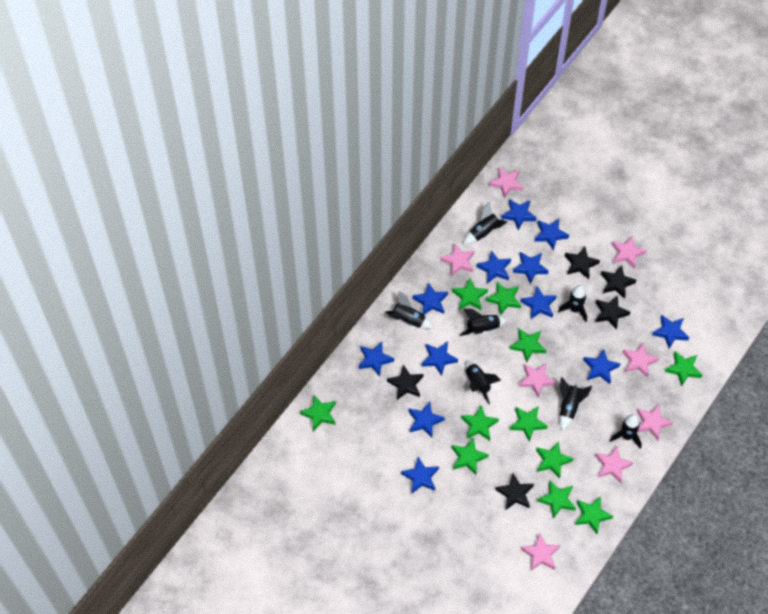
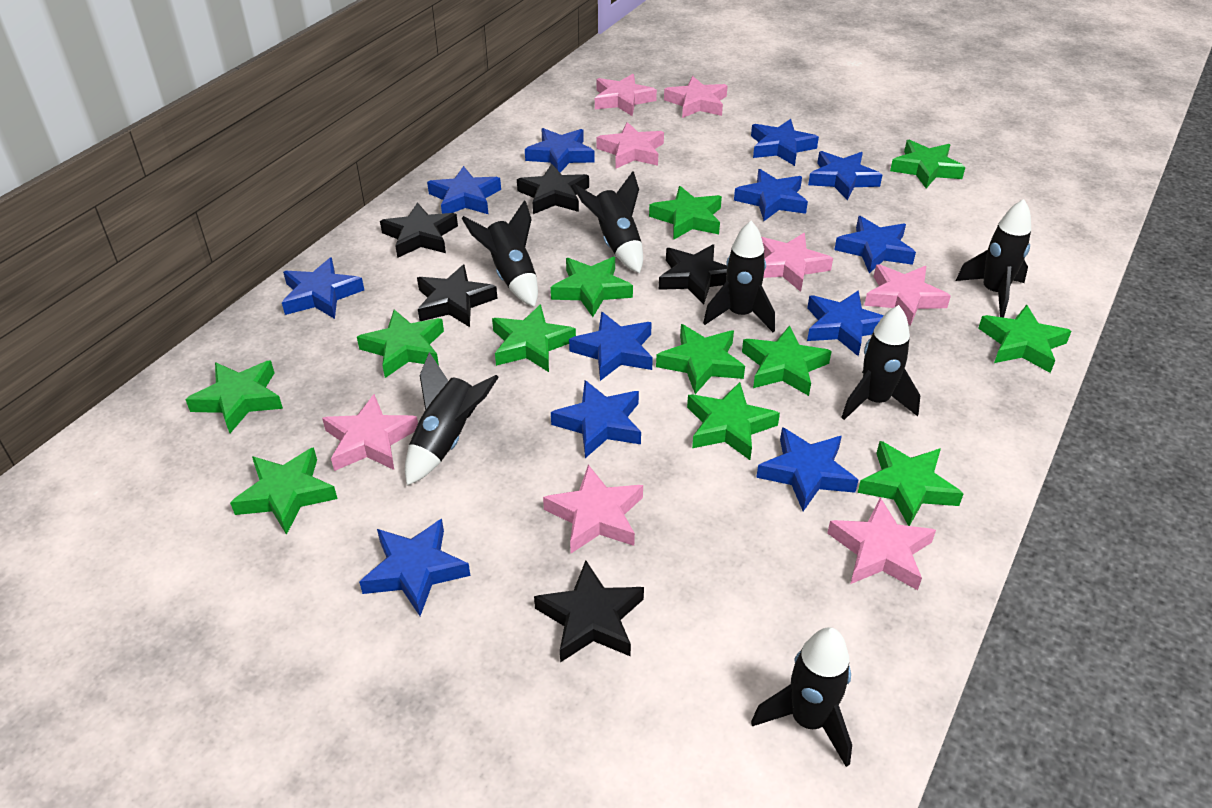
green star: [300,395,336,431] [452,278,488,310] [452,437,489,475] [461,406,499,441] [486,282,521,316] [510,329,546,363] [510,406,548,442] [536,441,573,479] [537,481,576,519] [575,496,613,534] [665,351,702,386] = 11 -> [185,360,283,433] [230,447,337,535] [357,310,444,378] [492,304,576,372] [551,257,633,317] [649,186,722,240] [656,324,745,394] [687,382,780,460] [742,325,832,396] [857,441,964,526] [890,140,965,188] [978,305,1071,373] = 12

